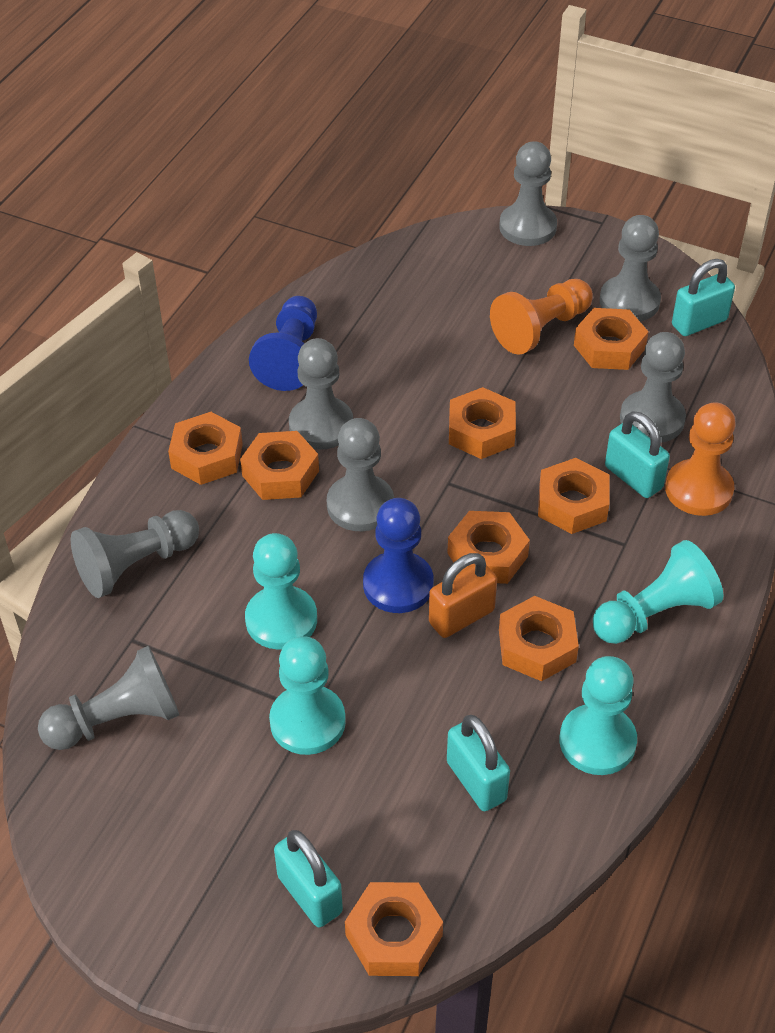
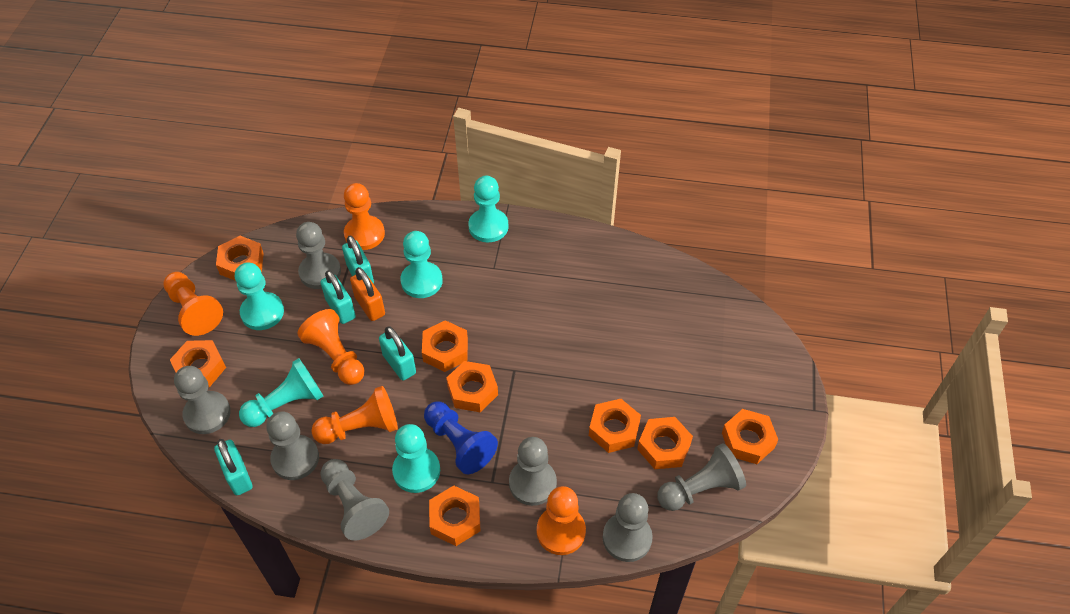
blue pawn: [249,296,317,391] [363,498,434,613] = 2 -> [424,401,498,474] = 1
orange pawn: [490,279,593,355] [665,402,736,516] = 2 -> [163,272,223,336] [297,309,364,385] [311,386,398,444] [344,183,385,250] [537,486,586,555] = 5
turquoise pawn: [245,533,317,650] [269,636,346,755] [560,656,637,775] [593,540,724,644] = 4 -> [235,263,284,330] [239,358,323,427] [392,424,440,493] [400,231,443,298] [468,176,508,242] = 5

